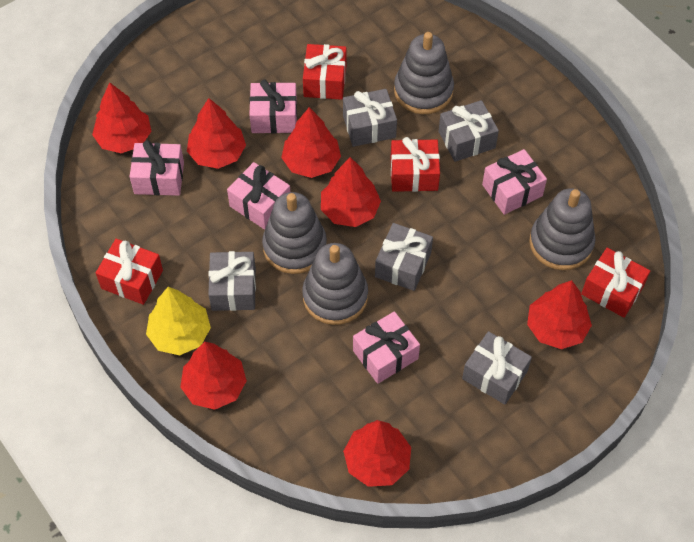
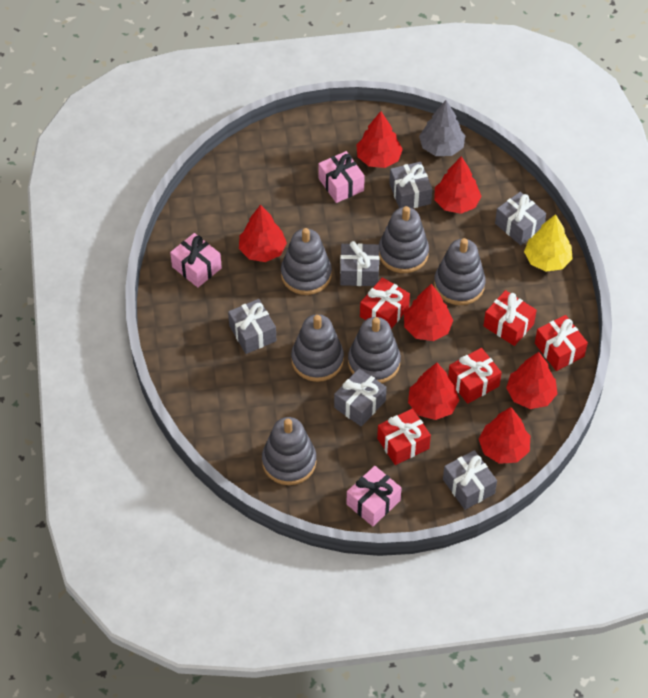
grey gift: [208,251,256,311] [343,89,397,147] [375,223,433,291] [439,100,499,162] [462,331,532,405] = 5 -> [228,299,276,354] [334,368,387,427] [340,241,379,286] [389,162,432,208] [443,450,497,510] [495,192,546,245] = 6
grey stacking toy: [262,192,327,274] [302,243,368,325] [394,32,454,114] [529,188,595,270] = 4 -> [262,417,317,485] [281,228,332,295] [291,314,344,382] [348,317,401,383] [379,206,429,273] [434,238,486,305] = 6
grey tree: none = 0 -> [419,100,465,156] = 1
pink gift: [130,140,184,196] [227,162,290,230] [249,80,297,133] [353,311,420,384] [482,149,547,215] = 5 -> [170,233,222,288] [318,151,365,203] [347,466,402,526] = 3
red gift: [96,239,163,305] [303,44,346,100] [391,137,440,192] [581,248,650,318] = 4 -> [360,277,410,329] [377,408,431,465] [448,348,502,404] [483,290,537,346] [535,315,588,371] = 5

